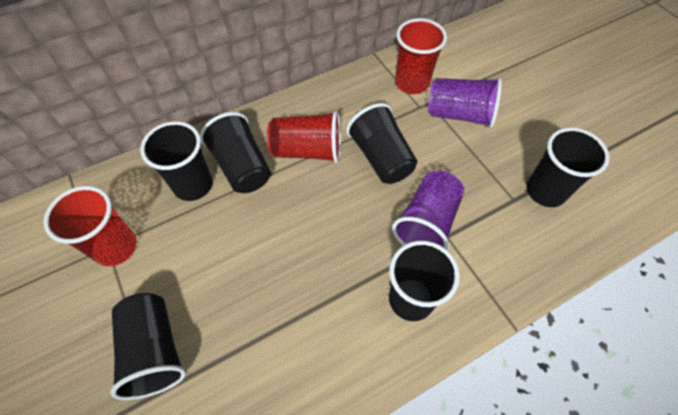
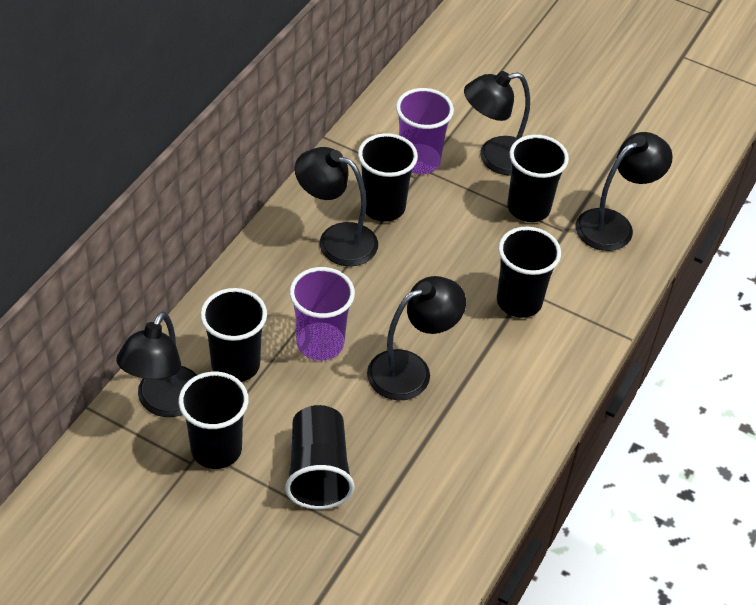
black lamp: none = 0 -> [116,312,197,417] [295,147,378,266] [367,276,466,400] [464,71,530,176] [576,132,673,251] = 5
red cup: [43,186,137,266] [267,111,341,163] [395,18,447,94] = 3 -> none = 0

